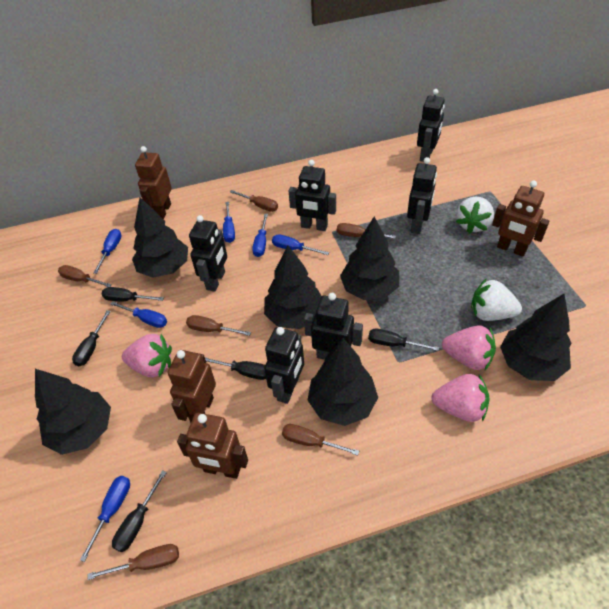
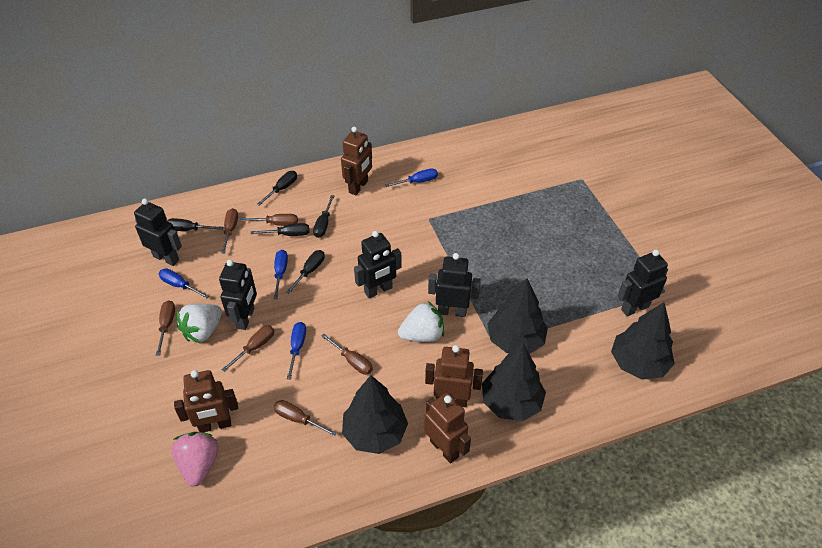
black robot: [189,215,227,292] [264,327,304,404] [289,160,336,231] [304,293,363,360] [407,157,437,234] [417,89,445,162] = 6 -> [134,199,182,266] [219,260,257,330] [354,231,402,298] [428,253,481,317] [618,249,668,317] = 5
black tree: [35,369,111,455] [132,197,188,278] [264,245,322,329] [308,338,378,426] [340,217,399,300] [500,294,571,381] = 6 -> [342,375,408,454] [482,343,546,421] [487,278,548,354] [611,302,675,380] = 4
blue screwdriver: [80,476,130,562] [93,229,121,274] [110,301,167,328] [223,202,235,243] [252,214,268,257] [272,234,329,255] = 6 -> [159,268,209,299] [274,250,288,299] [287,322,306,379] [385,169,438,187] = 4
pink strawberry: [122,334,172,377] [431,374,490,422] [442,325,496,370] = 3 -> [172,432,218,487] = 1

